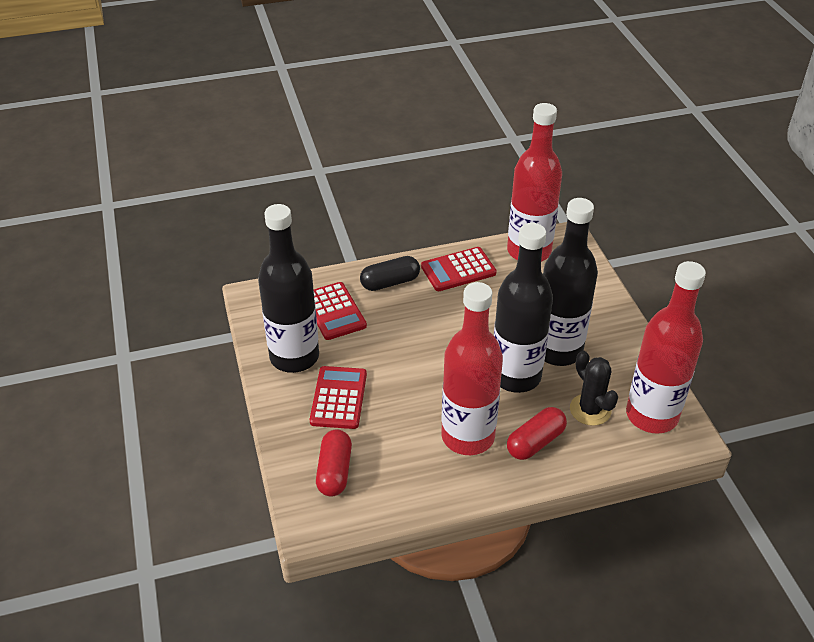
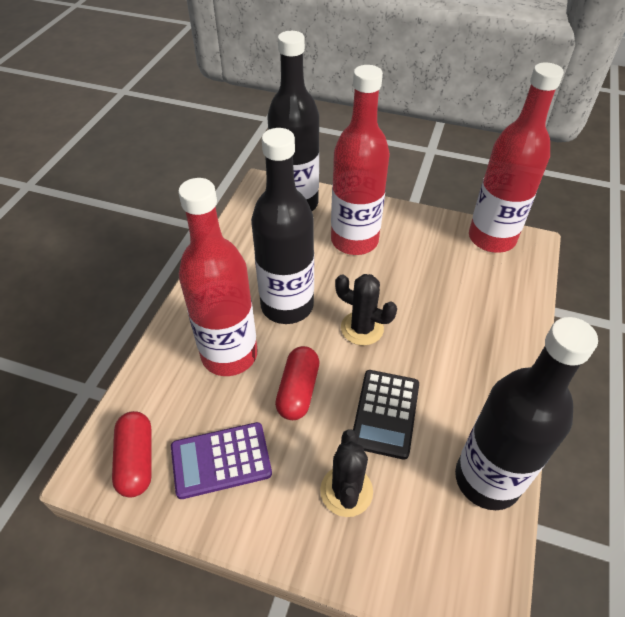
black cactus: [570,351,618,426] = 1 -> [320,429,373,517] [335,274,397,346] = 2
black calculator: none = 0 -> [353,370,419,460] = 1
black capsule: [360,256,420,291] = 1 -> none = 0
purple calculator: none = 0 -> [171,422,272,499] = 1
red calculator: [310,366,367,429] [314,282,367,340] [421,247,497,291] = 3 -> none = 0

